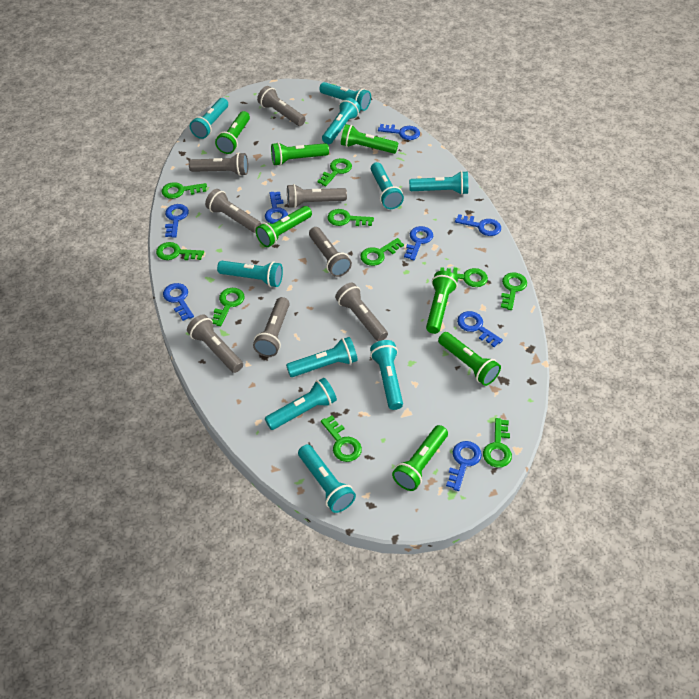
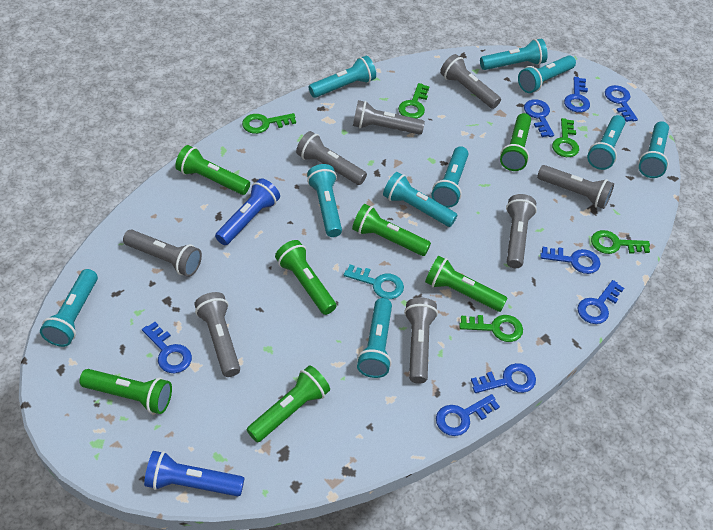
blue flashlight: none = 0 -> [144,451,245,496] [215,178,280,245] = 2
green key: [156,242,204,260] [162,182,207,199] [212,288,244,326] [318,158,352,187] [321,415,362,462] [327,209,374,226] [360,238,404,266] [440,267,488,287] [483,418,512,468] [501,272,527,310] = 10 -> [242,113,296,134] [398,83,430,119] [459,315,523,342] [552,118,579,157] [591,230,650,254] = 5
turquoise key: none = 0 -> [344,264,404,299] = 1

